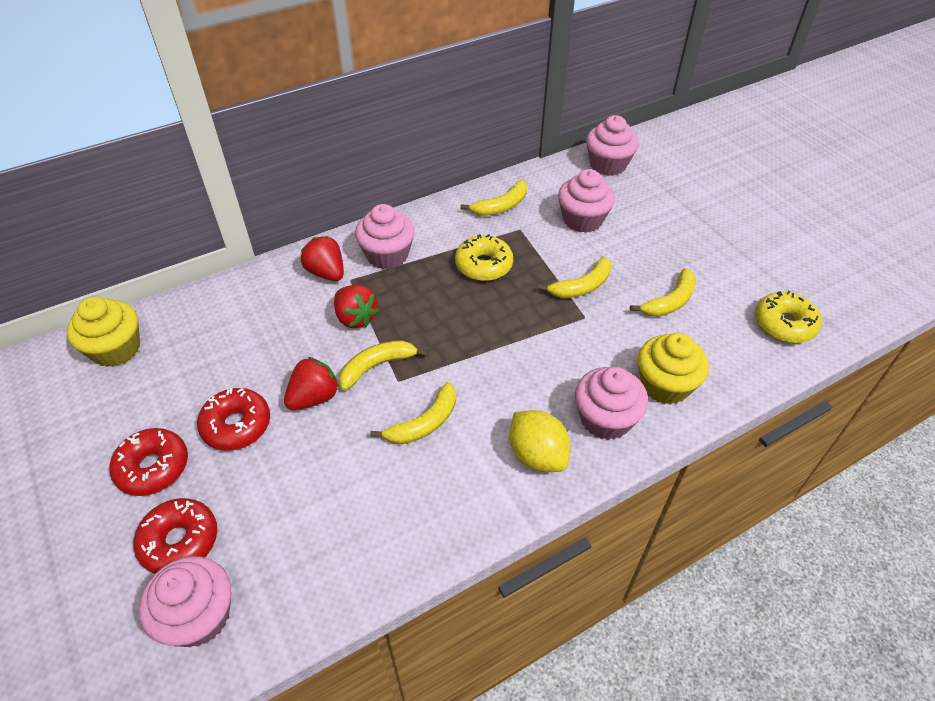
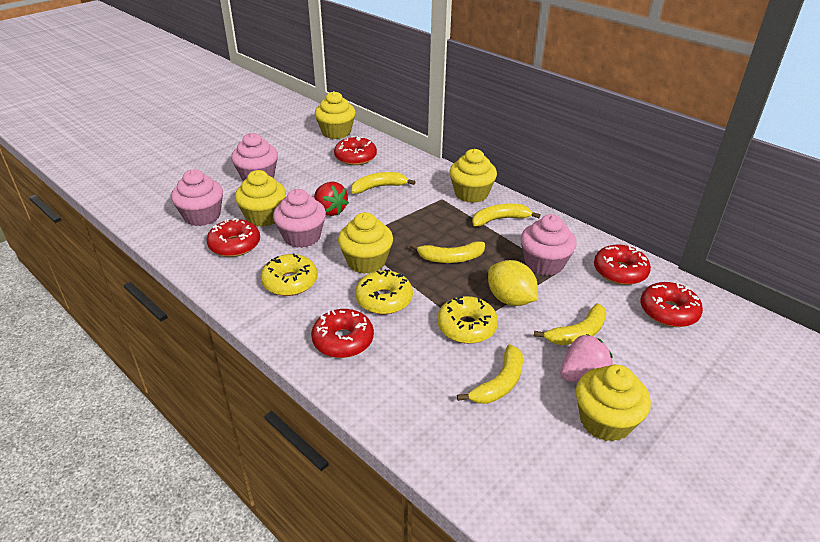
pink cupcake: [139,556,232,647] [355,204,415,269] [558,169,615,233] [575,367,648,440] [586,115,639,176] = 5 -> [171,169,223,226] [231,133,278,181] [273,189,326,248] [521,214,577,276] = 4
pink strawberry: none = 0 -> [560,334,613,382] = 1
red donut: [109,428,188,496] [133,498,217,574] [197,388,270,451] = 3 -> [207,218,260,257] [311,309,374,358] [334,136,377,165] [594,244,651,285] [640,282,703,327] = 5
red strawberry: [284,357,339,410] [301,236,344,281] [334,285,379,328] = 3 -> [314,181,349,216] = 1
yellow cupcake: [67,297,140,367] [638,333,709,405] = 2 -> [235,170,286,227] [315,91,356,139] [338,212,393,274] [450,149,497,203] [576,365,651,442] = 5
yellow donut: [455,234,513,281] [755,291,822,343] = 2 -> [261,253,317,296] [355,269,413,314] [437,296,498,344] = 3

